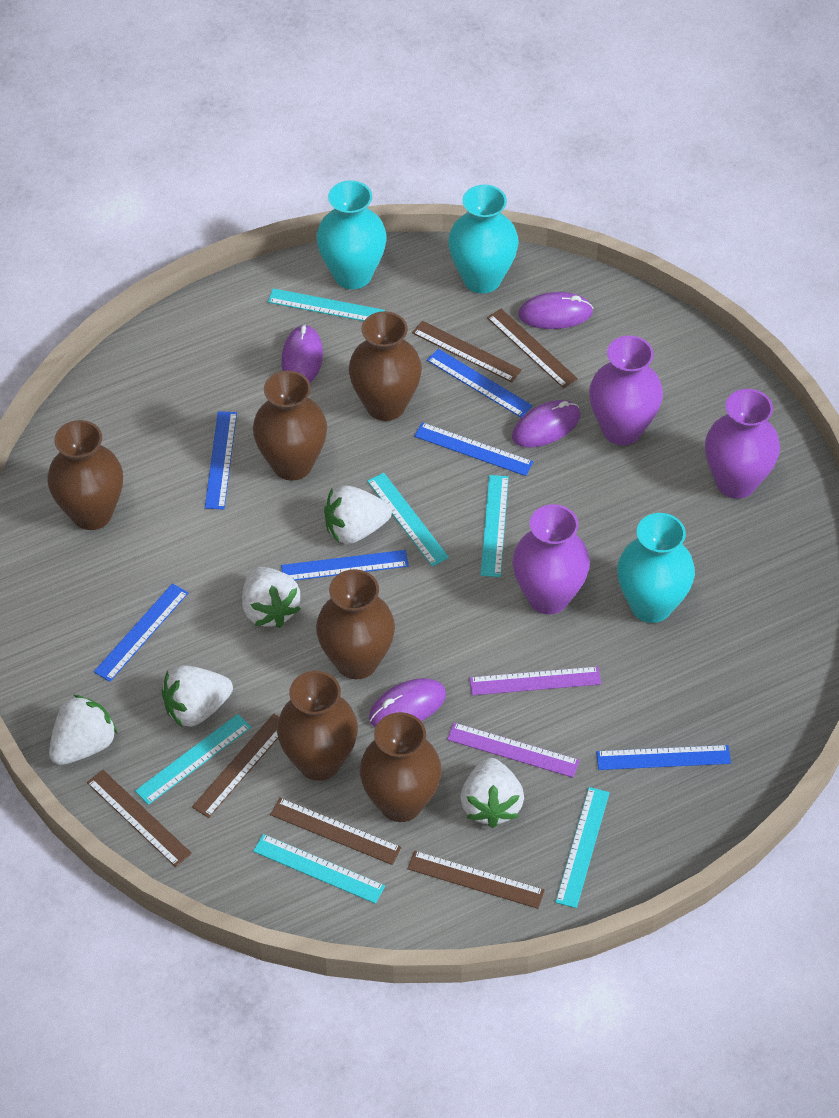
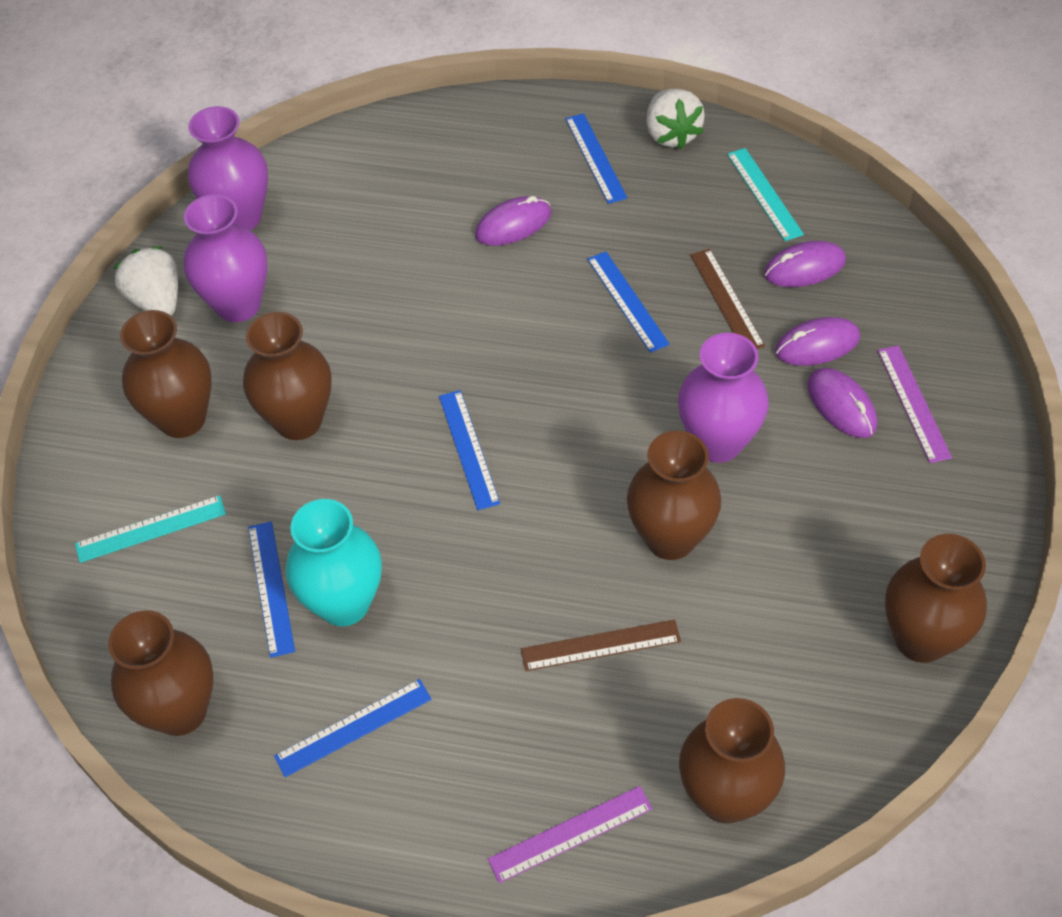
blue ruler: [94,583,188,682] [205,411,237,509] [281,550,409,580] [414,422,533,476] [427,349,533,418] [596,745,731,770] = 6 -> [248,521,295,658] [274,679,432,777] [439,390,500,510] [565,113,627,204] [587,252,670,353] = 5
brown ruler: [87,770,192,867] [192,714,279,818] [270,798,402,865] [407,851,545,909] [412,321,522,382] [487,309,578,388] = 6 -> [521,619,681,671] [690,249,765,349] = 2
turquoise ruler: [135,714,251,805] [253,834,385,904] [268,288,385,321] [367,473,449,566] [481,475,509,577] [555,787,610,908] = 6 -> [75,495,226,563] [727,148,804,241] = 2
turquoise vase: [316,180,387,289] [448,185,519,294] [617,513,695,623] = 3 -> [285,499,382,626] = 1
white strawberry: [49,695,118,765] [162,665,233,727] [242,567,301,628] [324,485,392,544] [461,758,524,828] = 5 -> [114,247,178,316] [646,89,705,149] = 2

